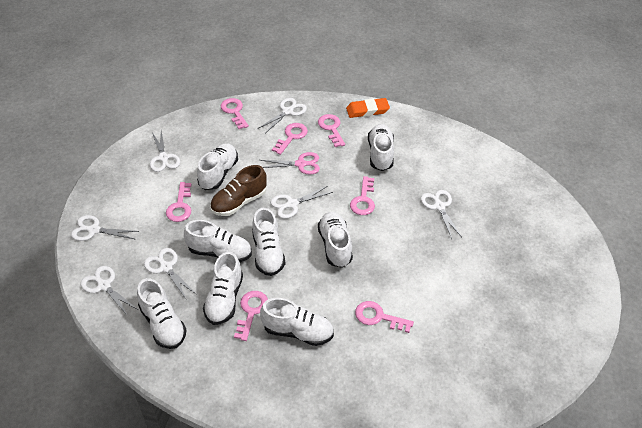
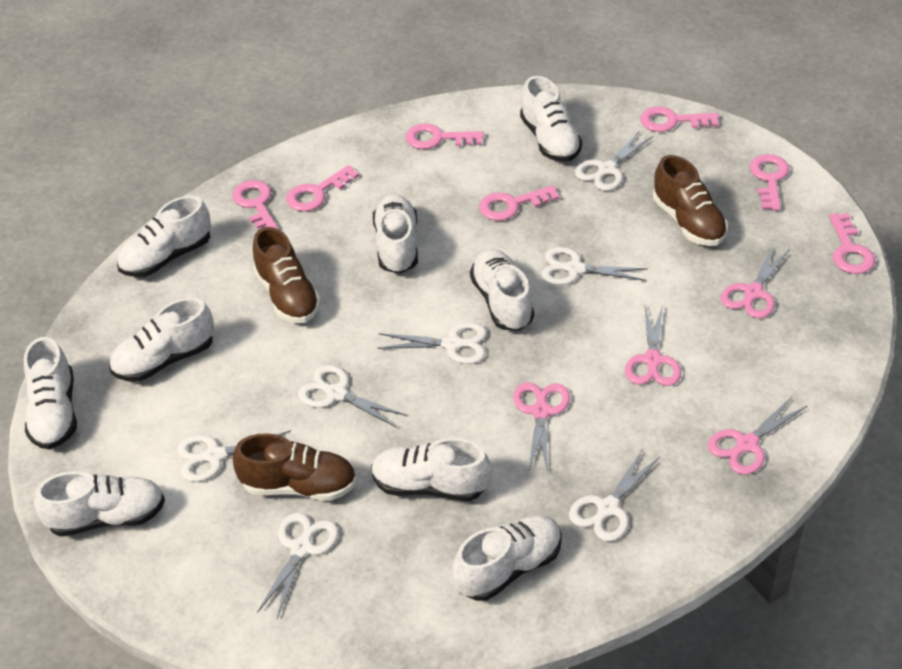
brown shoe: [210,165,267,216] = 1 -> [233,433,357,501] [253,227,321,323] [653,155,728,246] = 3
orange eraser: [346,98,390,118] = 1 -> none = 0
pink scissors: [260,152,320,175] = 1 -> [513,382,570,472] [625,305,681,386] [708,397,807,475] [721,246,790,318] = 4
white shoe: [137,278,187,349] [184,220,252,262] [197,143,238,190] [203,252,243,325] [252,208,285,276] [260,298,334,346] [318,212,353,268] [368,124,394,171] = 8 -> [24,337,77,450] [34,471,165,537] [110,298,214,382] [117,196,211,277] [371,438,491,501] [373,194,418,274] [453,515,562,601] [470,249,534,331] [520,76,582,162] = 9

